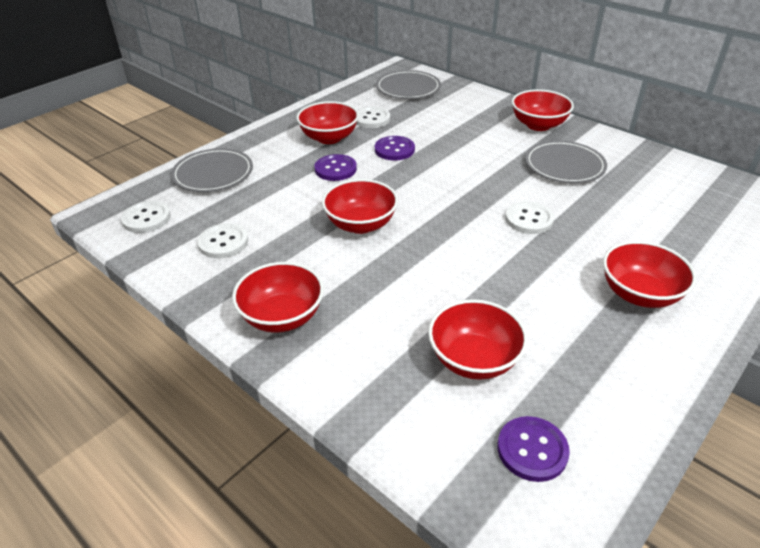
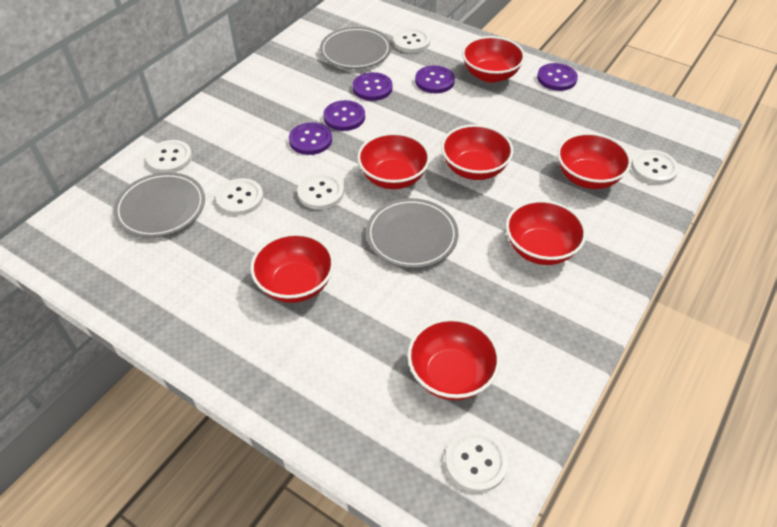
purple button: [314,154,357,181] [375,136,415,161] [497,416,570,482] = 3 -> [289,122,332,155] [323,100,365,131] [353,72,393,101] [415,65,455,93] [537,63,578,91] = 5
red bowl: [232,262,324,333] [296,101,359,144] [322,179,398,234] [428,299,528,380] [512,89,574,131] [603,241,696,308] = 6 -> [250,233,334,303] [357,133,430,189] [407,318,500,400] [441,124,513,180] [462,36,525,83] [506,200,586,265] [557,133,631,189] = 7
white button: [121,201,171,233] [197,223,248,258] [356,107,390,128] [505,201,554,234] = 4 -> [146,140,192,173] [216,178,263,215] [297,173,344,210] [393,28,430,53] [445,430,508,493] [631,150,679,184] = 6

